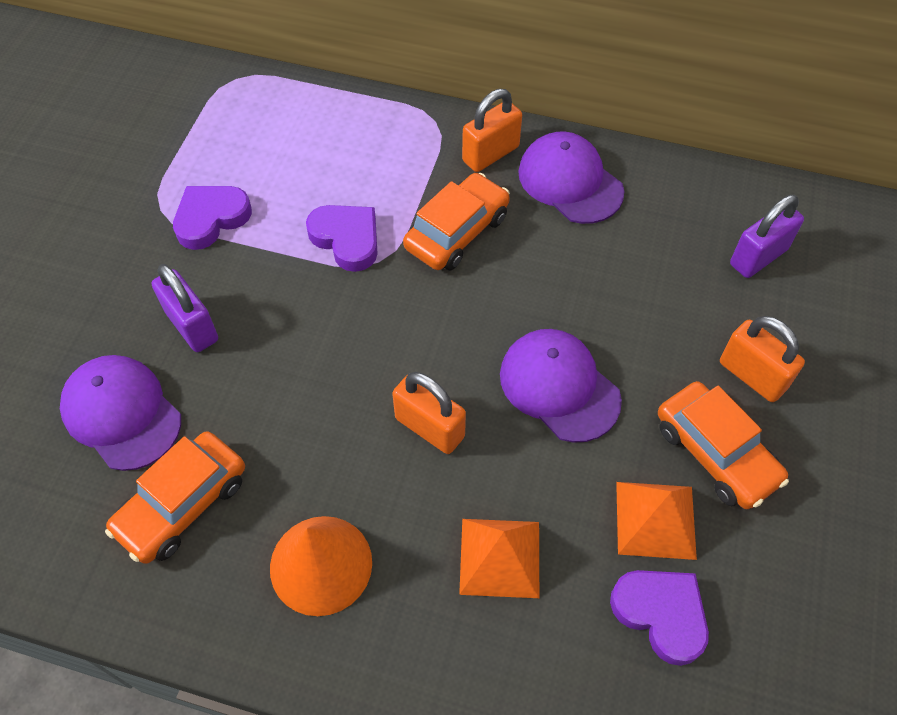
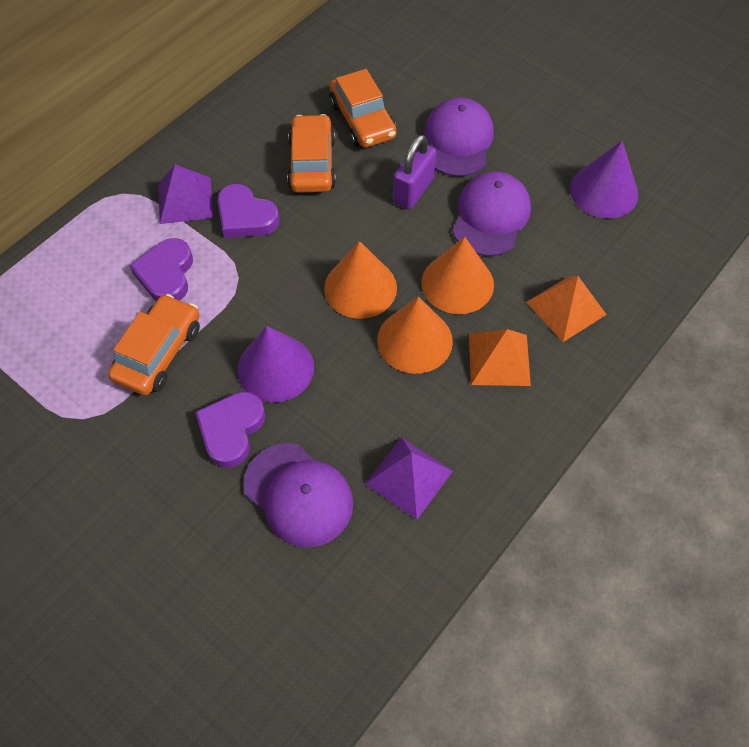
orange cone: [270,516,372,616] = 1 -> [324,241,397,319] [377,297,453,374] [421,237,494,314] = 3
orange padlock: [392,372,466,454] [462,89,522,172] [720,316,805,402] = 3 -> none = 0
purple cone: none = 0 -> [237,326,314,403] [570,141,638,218] = 2
purple padlock: [152,264,218,352] [730,195,804,278] = 2 -> [393,134,437,210] = 1
purple pyramid: none = 0 -> [158,165,213,224] [365,437,453,520] = 2

